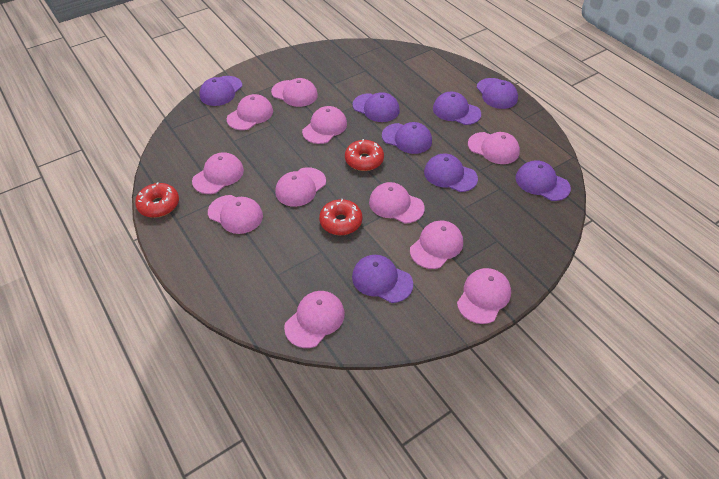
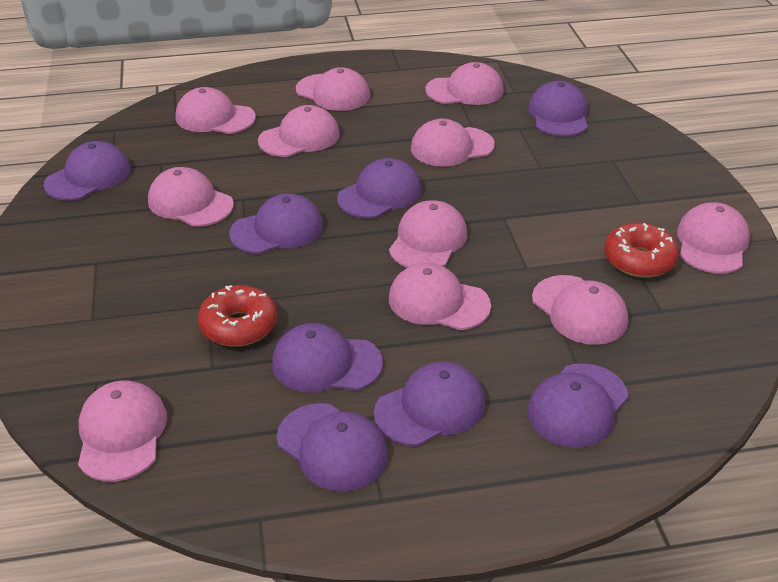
red donut: [135,182,179,218] [319,199,362,235] [345,139,384,171] = 3 -> [198,285,277,347] [604,223,679,278] = 2

